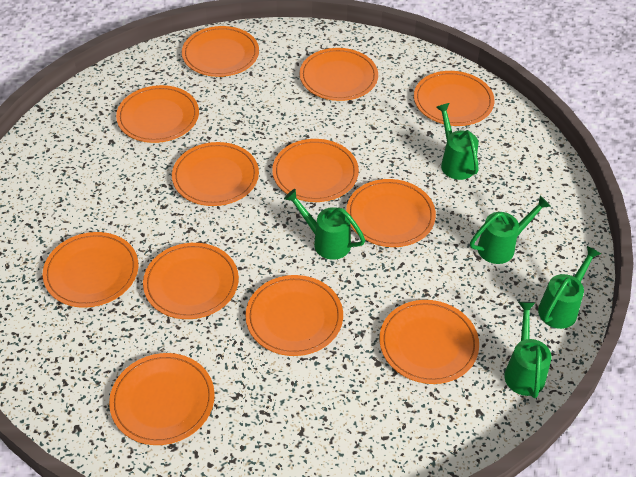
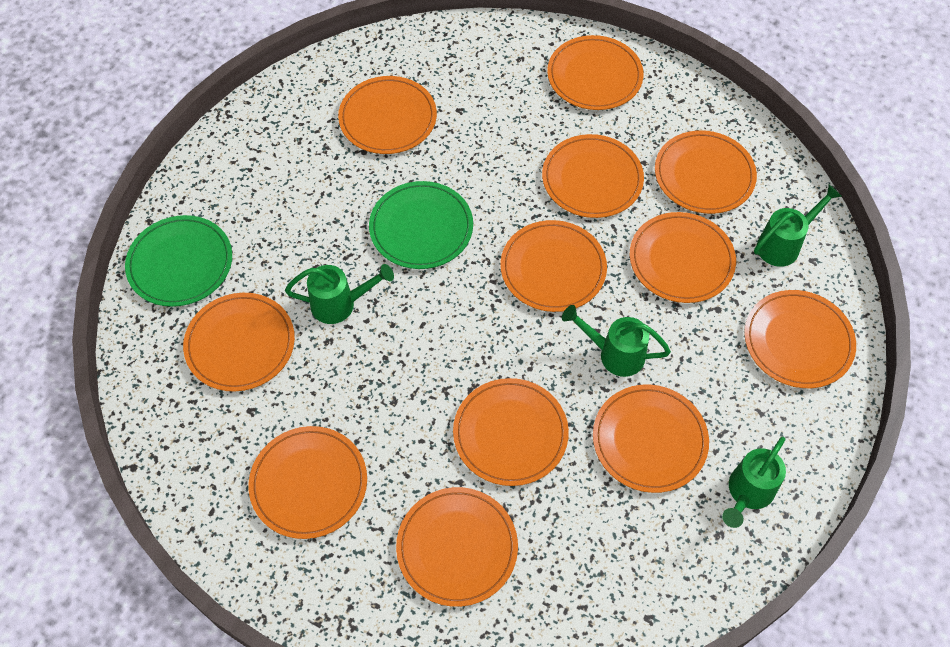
green plate: none = 0 -> [125,215,232,307] [369,181,473,269] = 2
green watering can: [284,189,365,260] [436,103,479,180] [470,195,551,264] [504,302,552,398] [538,246,601,329] = 5 -> [285,264,394,324] [562,305,671,377] [722,437,786,528] [754,184,842,267] = 4

